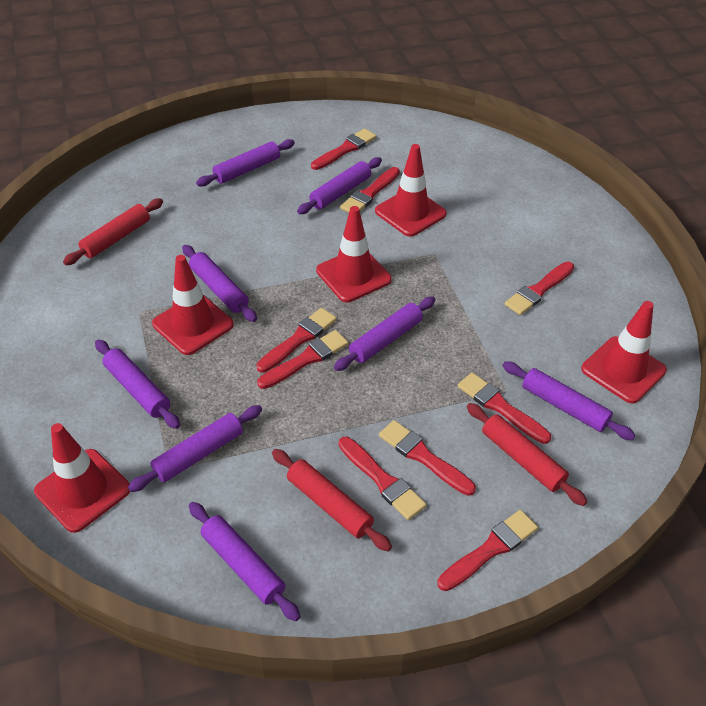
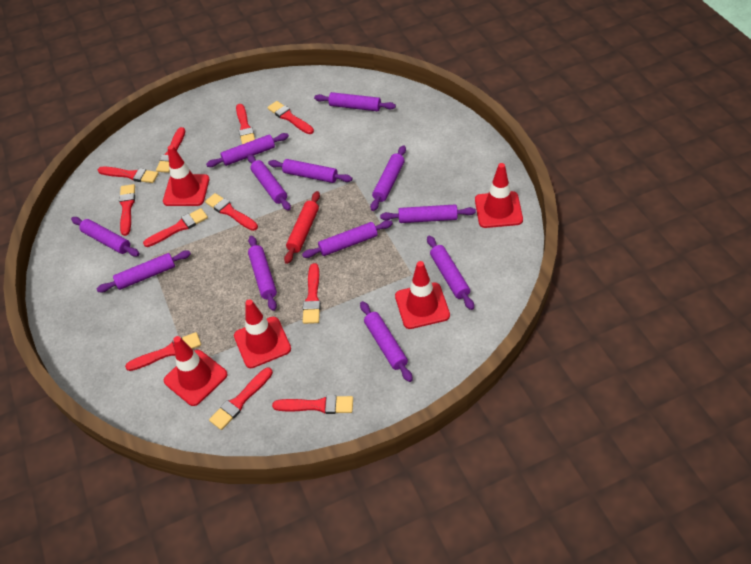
purple rolling pin: [95,339,180,429] [128,405,262,492] [182,245,257,322] [189,502,301,621] [196,139,295,186] [297,157,382,214] [334,297,435,371] [502,361,636,440] = 8 -> [71,217,140,257] [97,250,191,292] [206,133,289,167] [247,154,291,211] [248,236,277,311] [268,159,352,183] [302,220,393,258] [314,92,396,111] [360,301,413,382] [370,145,406,211] [380,204,476,223] [427,236,474,310] = 12
red brush: [257,308,337,373] [257,330,349,389] [311,128,377,170] [339,437,426,520] [340,167,400,213] [379,420,476,496] [437,510,538,591] [458,373,551,444] [505,262,574,315] = 9 -> [98,167,159,183] [119,184,135,236] [125,332,201,371] [143,208,208,247] [156,127,185,173] [205,193,258,231] [209,367,273,430] [236,104,255,144] [267,101,314,134] [272,395,353,414] [303,263,321,324] = 11
red rolling pin: [63,198,163,265] [272,449,392,551] [467,403,588,506] = 3 -> [284,191,320,264] = 1

